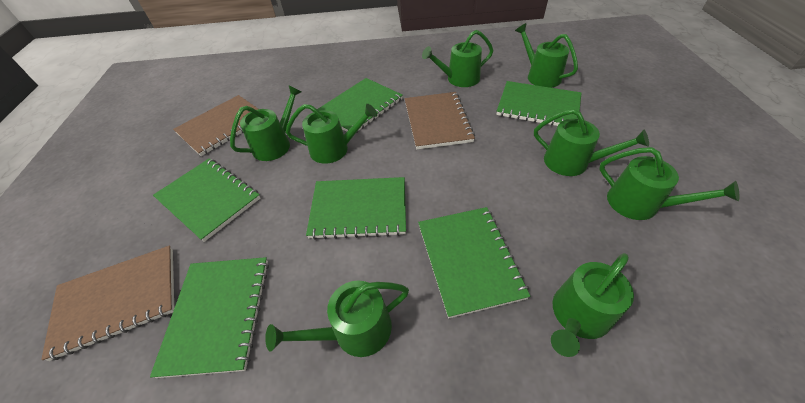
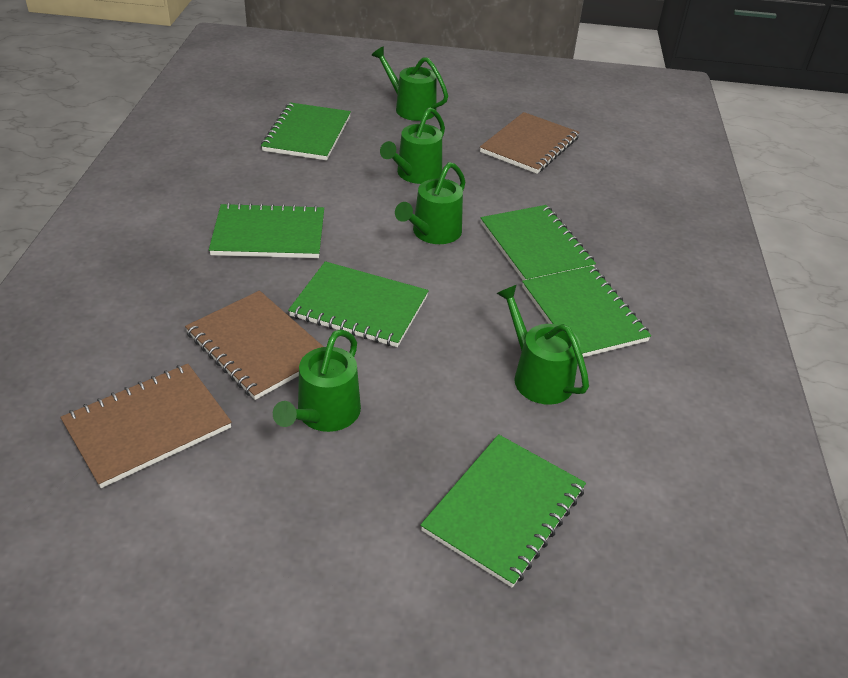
green watering can: [230,86,301,161] [265,280,409,357] [286,104,377,164] [422,30,493,87] [515,23,578,88] [534,109,649,176] [551,253,634,357] [599,147,740,220] = 8 -> [273,329,361,432] [371,46,448,121] [380,107,445,184] [395,162,465,244] [496,285,589,405] = 5

